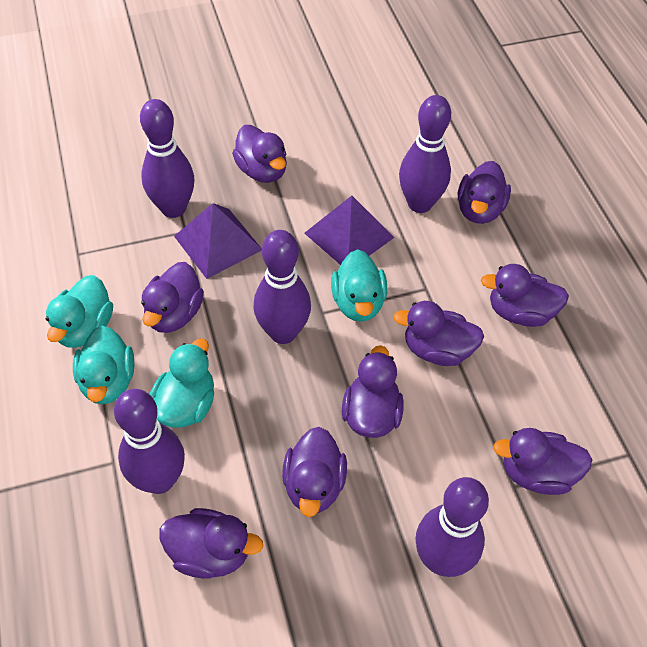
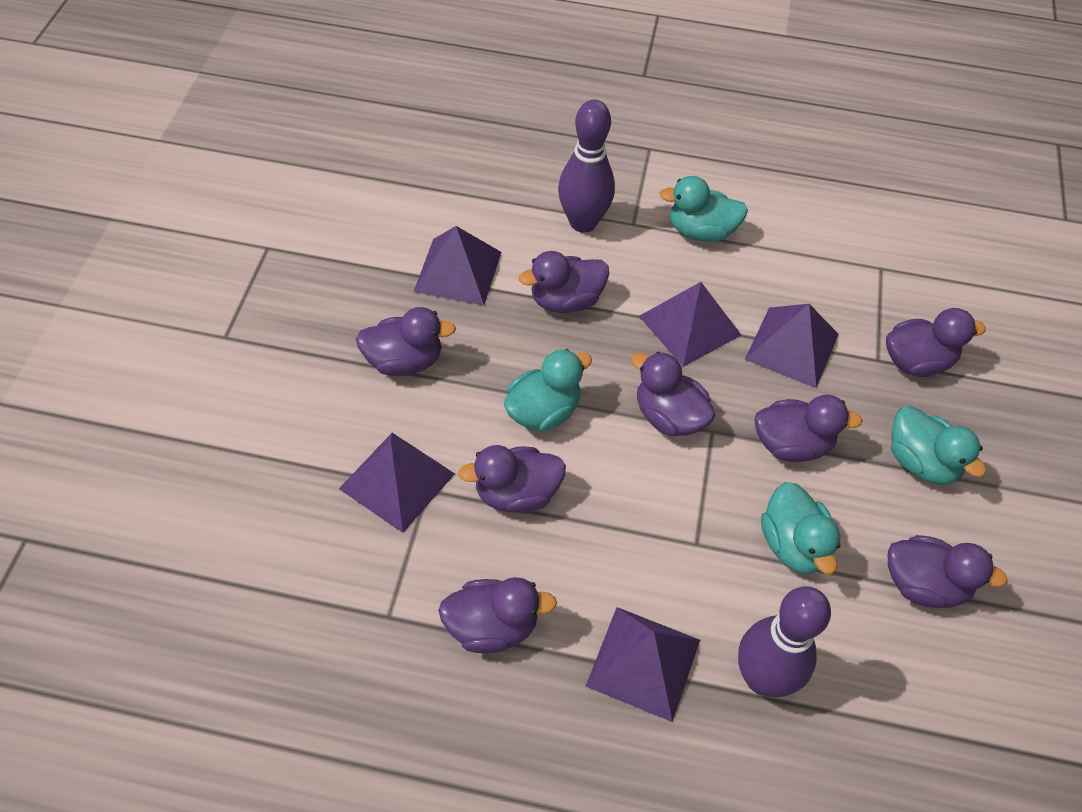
purple bowling pin: [114,389,185,494] [140,99,194,218] [253,230,311,344] [399,95,451,213] [415,477,489,577] = 5 -> [558,100,615,233] [738,586,831,697] = 2
purple duck: [141,262,204,333] [159,508,263,579] [232,125,287,183] [282,427,347,517] [342,345,404,438] [393,301,484,366] [458,161,511,224] [481,264,569,327] [493,428,593,495] = 9 -> [356,307,456,376] [438,577,557,653] [458,445,566,513] [519,251,609,313] [631,352,715,436] [755,395,863,462] [886,308,986,377] [888,535,1008,608] = 8
purple pyramid: [174,203,262,279] [304,196,394,265] = 2 -> [339,433,455,533] [414,226,501,305] [586,607,700,722] [639,282,741,367] [745,304,839,388] = 5

